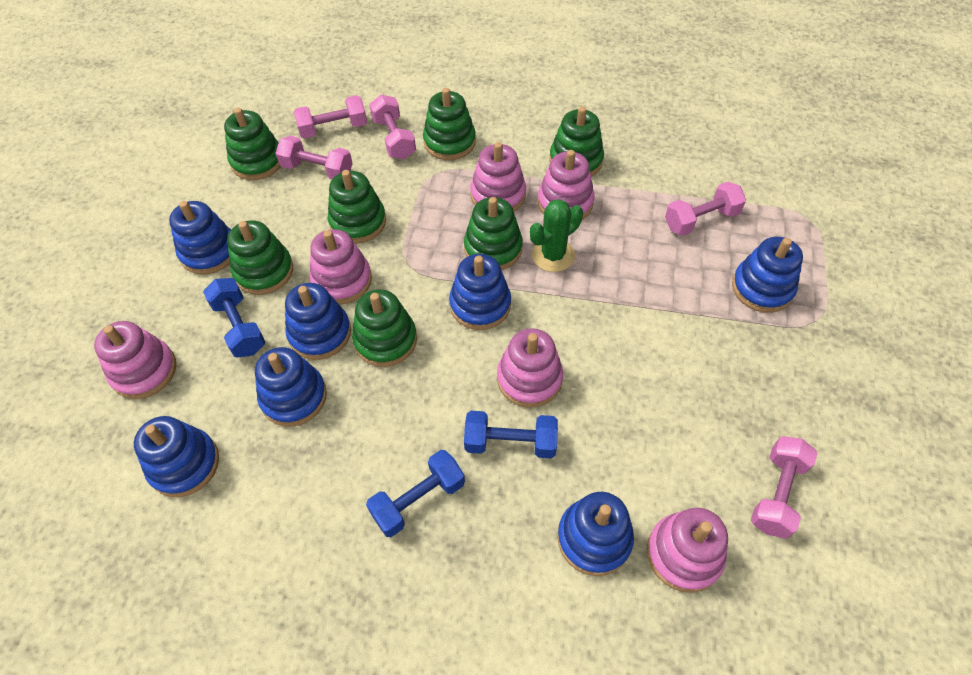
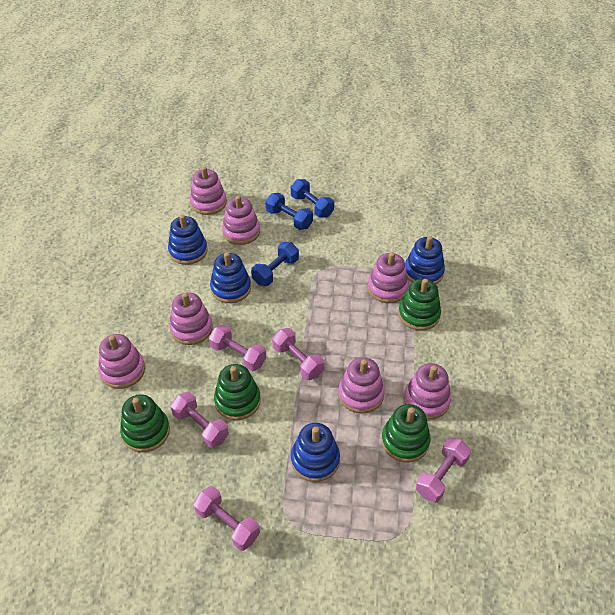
blue stacking toy: [134,416,219,497] [169,201,231,275] [255,347,327,426] [285,283,351,360] [449,254,511,330] [557,492,634,576] [732,237,803,313] = 7 -> [168,215,208,265] [210,252,251,303] [291,423,340,482] [405,236,445,284] = 4
green cactus: [530,199,583,272] = 1 -> none = 0
green stacking toy: [224,108,281,180] [227,220,293,295] [328,170,386,243] [352,289,417,367] [423,88,476,160] [464,197,523,270] [549,106,604,177] = 7 -> [120,394,170,452] [214,364,261,420] [381,404,430,462] [398,279,441,331] = 4
pink stacking toy: [94,321,176,399] [310,229,372,304] [470,142,526,212] [497,328,563,407] [538,150,594,220] [647,508,728,593] = 6 -> [98,334,145,389] [169,292,213,345] [190,167,227,215] [222,196,260,245] [338,357,385,413] [368,252,409,303] [404,363,451,420] = 7

